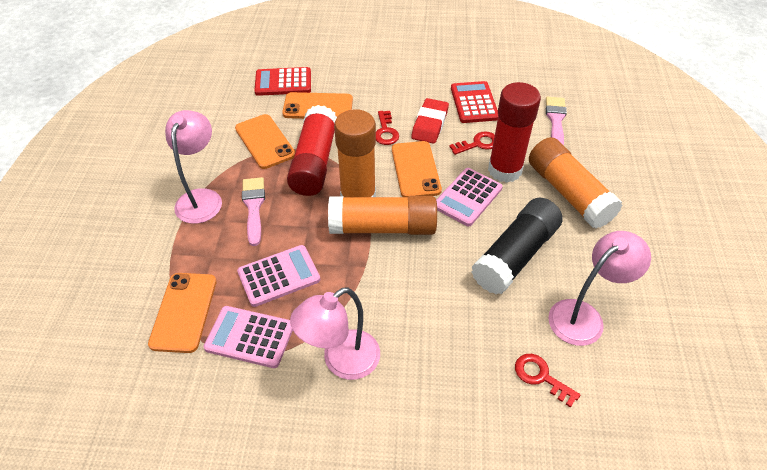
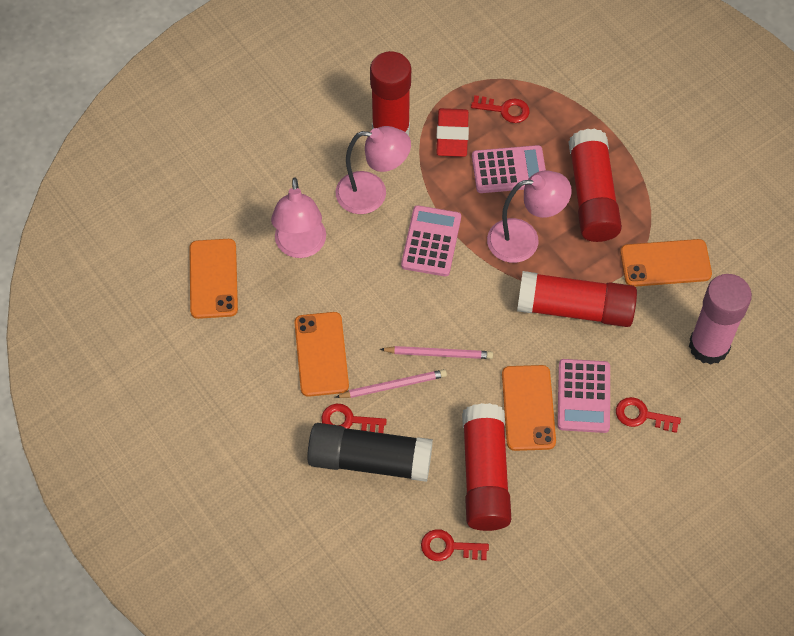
orange glue stick: [328,196,437,235] [334,109,376,197] [529,137,623,229] = 3 -> none = 0
pink brush: [242,177,265,246] [546,97,567,145] = 2 -> none = 0
pink glue stick: none = 0 -> [689,274,752,365] = 1
pink pencil: none = 0 -> [335,369,447,398] [380,346,493,359] = 2
red calculator: [254,67,311,96] [451,81,498,123] = 2 -> none = 0
red glue stick: [287,105,337,196] [488,82,541,183] = 2 -> [370,51,411,136] [462,403,511,531] [517,271,637,327] [569,128,622,242] = 4
red key: [376,111,399,145] [449,131,495,155] [515,354,580,408] = 3 -> [321,404,387,433] [421,529,489,561] [471,95,530,123] [616,397,681,433] = 4

